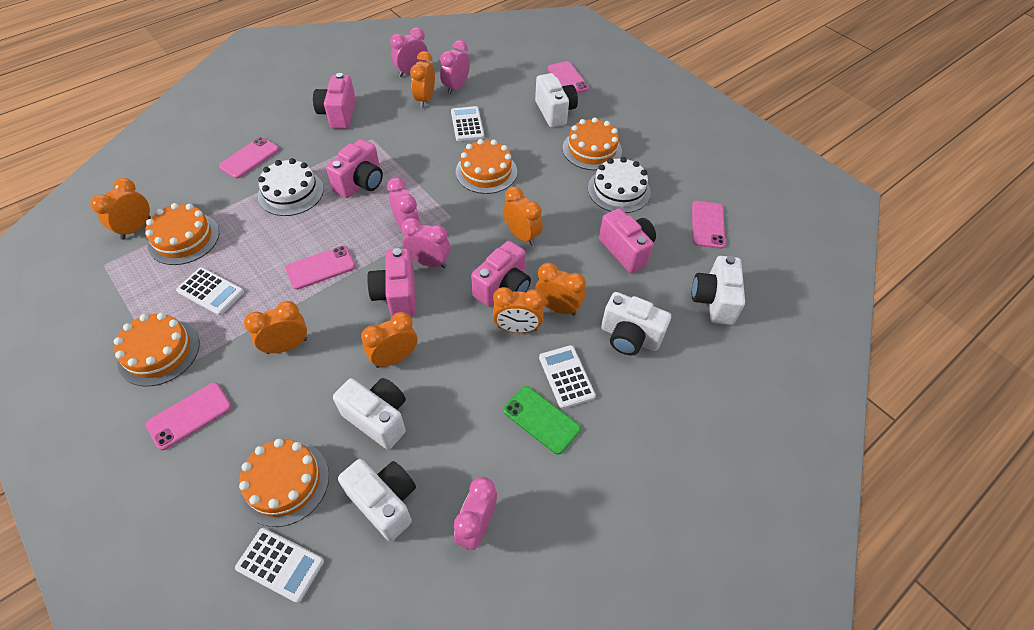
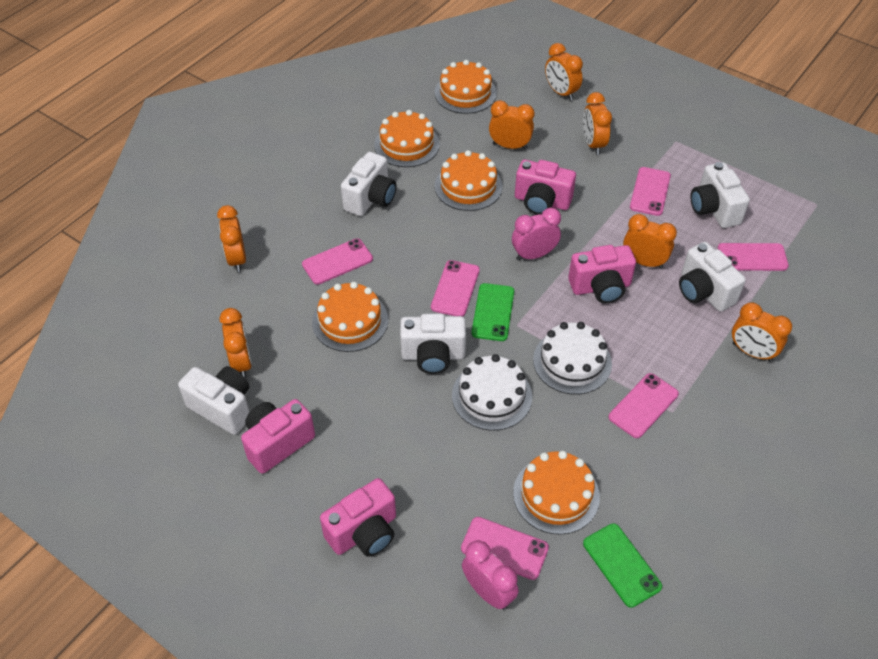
green phone: [503,386,581,455] = 1 -> [472,283,514,341] [583,523,662,608] = 2
pink camera: [313,73,356,129] [326,139,383,198] [367,248,416,317] [471,241,531,307] [599,208,656,273] = 5 -> [241,399,315,474] [320,478,396,557] [515,160,576,215] [568,245,636,303] = 4
pink clock: [387,177,420,230] [390,27,428,77] [402,218,450,268] [440,40,470,95] [454,477,497,550] = 5 -> [462,540,519,610] [512,208,561,261] = 2
pink phone: [146,383,232,450] [219,137,279,179] [285,246,355,290] [547,61,589,93] [692,201,725,249] = 5 -> [302,238,373,285] [431,260,480,317] [461,517,549,580] [608,373,679,438] [630,167,671,216] [718,243,789,271] = 6
white calculator: [176,267,244,315] [235,528,324,603] [451,106,484,141] [539,345,596,409] = 4 -> none = 0

